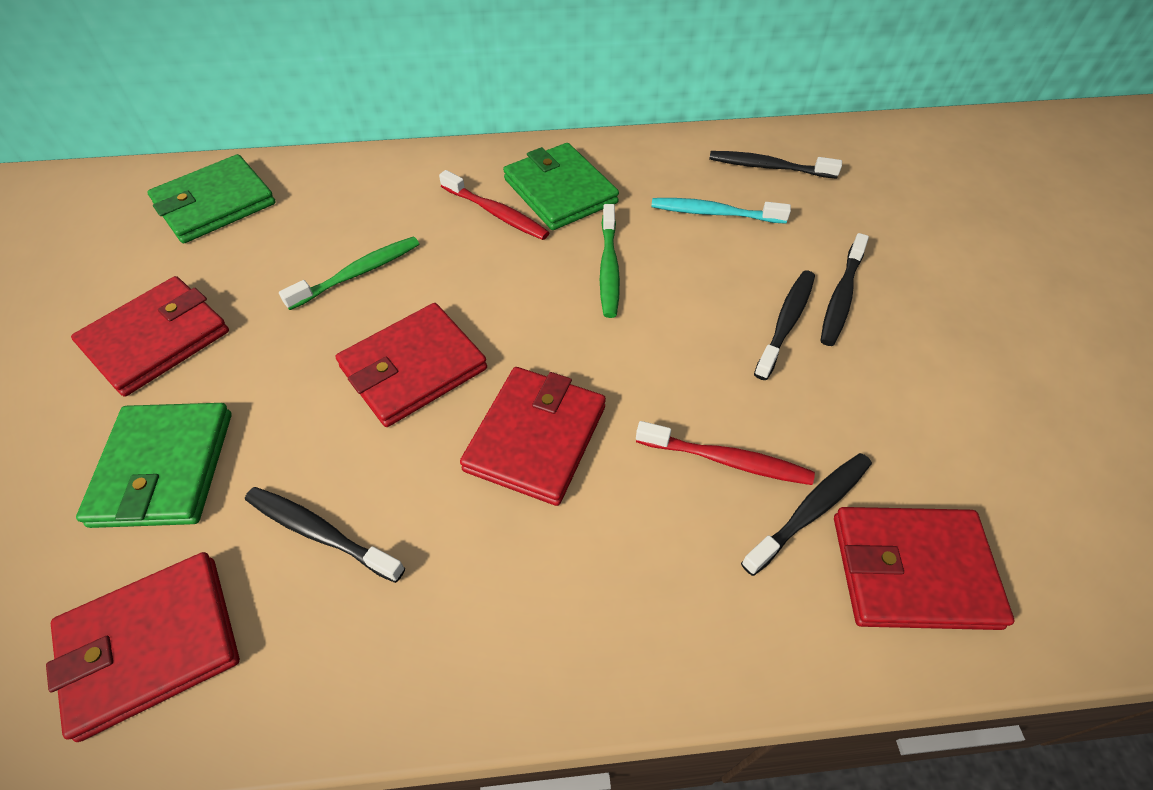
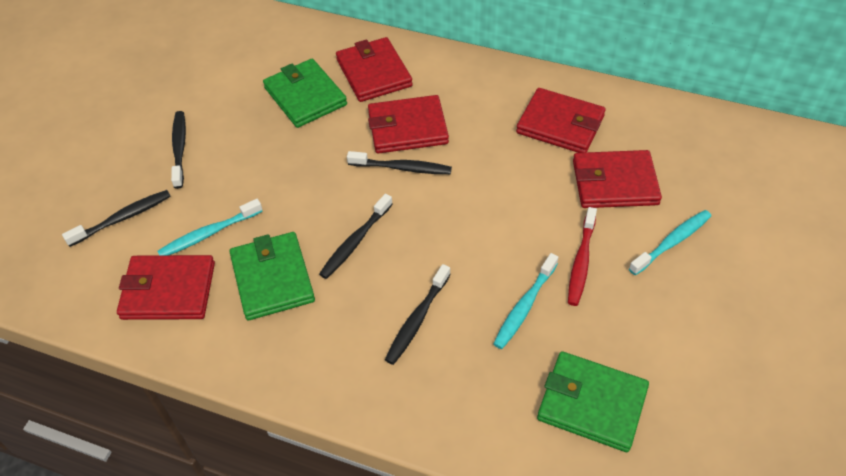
green toothbrush: [279,236,419,310] [600,204,620,318] = 2 -> none = 0
red toothbrush: [439,170,550,240] [636,421,815,485] = 2 -> [568,207,597,306] = 1
turquoise toothbrush: [651,198,791,224] = 1 -> [157,199,263,255] [493,253,558,349] [629,210,711,275] = 3

